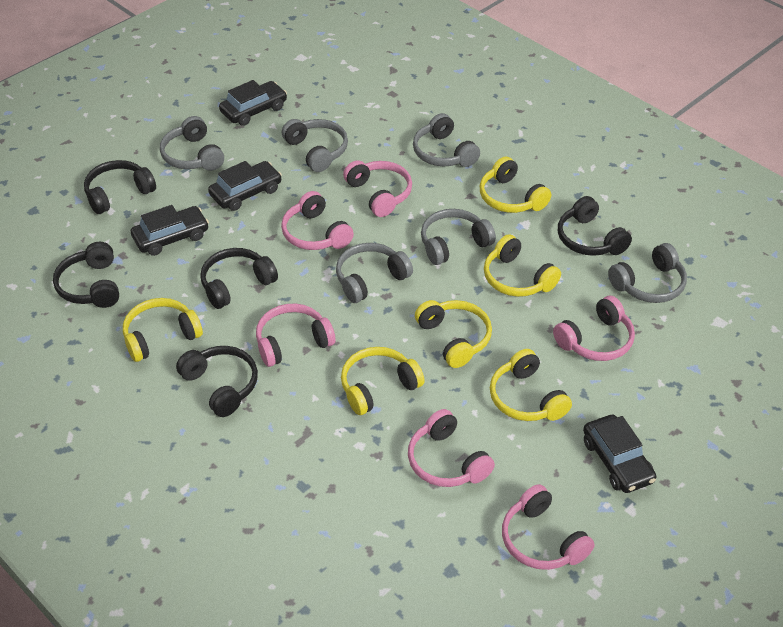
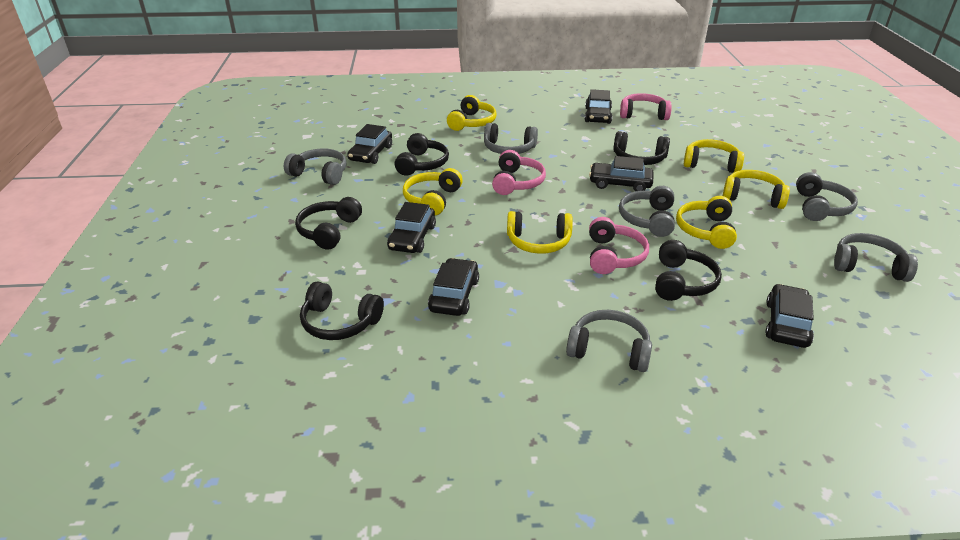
black car: [131,205,209,256] [208,161,282,211] [219,80,287,126] [583,415,656,493] = 4 -> [347,124,392,164] [387,202,436,253] [428,258,479,316] [585,89,612,124] [589,156,653,191] [765,284,814,348] = 6
pink headphones: [256,304,335,367] [281,191,354,250] [343,160,412,217] [408,409,495,487] [502,484,595,570] [553,296,635,361] = 6 -> [492,150,546,195] [589,217,649,274] [620,93,672,120] = 3

